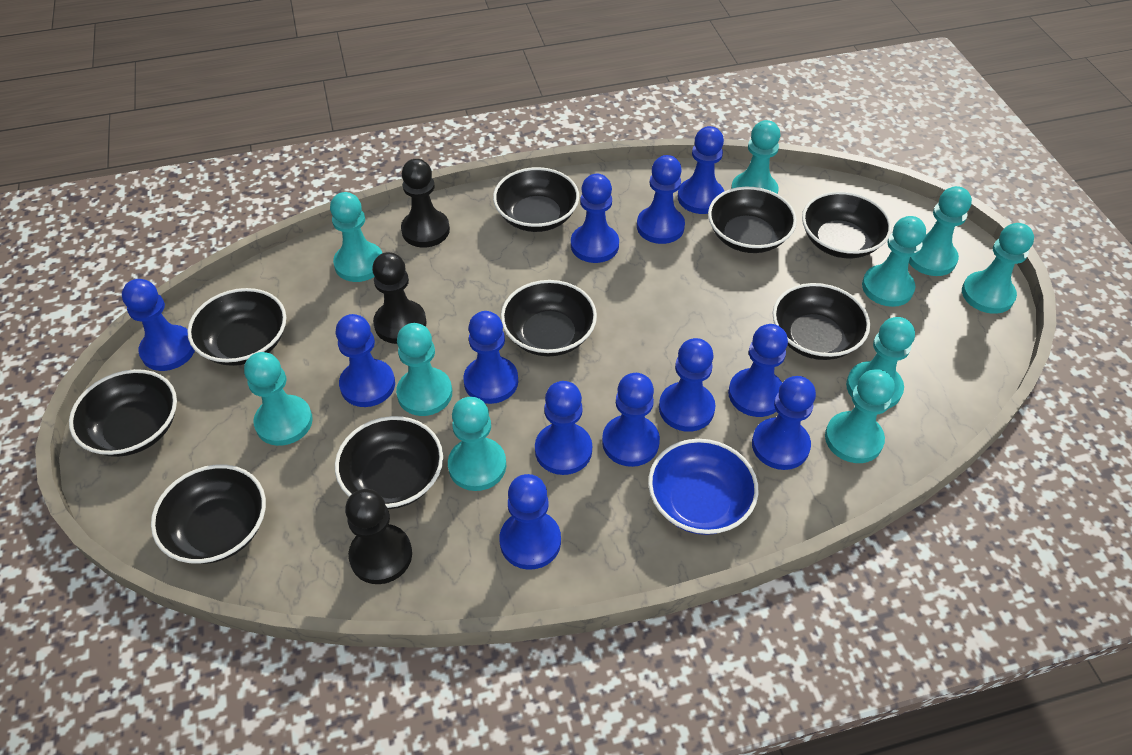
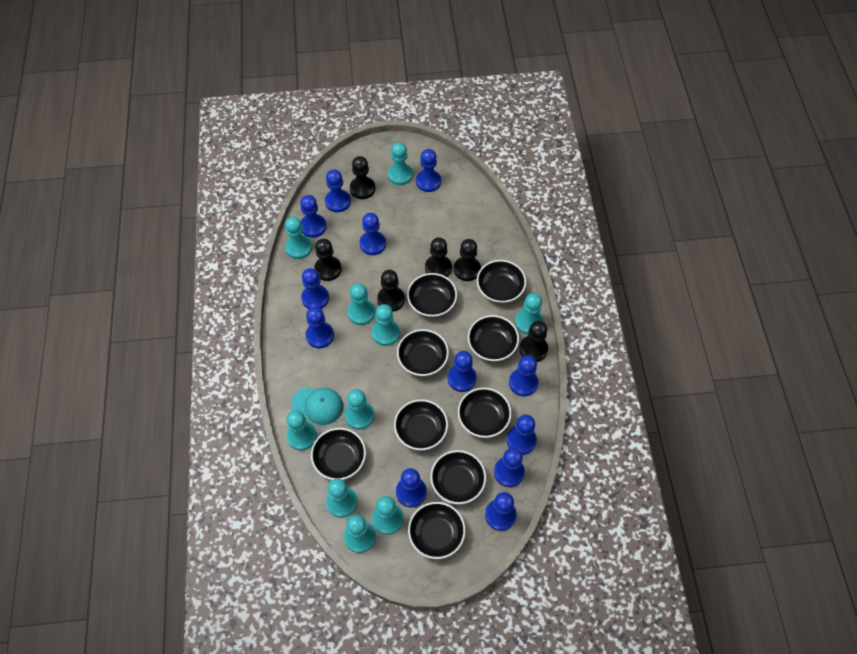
black pawn: [345,489,412,584] [372,252,427,344] [401,159,450,247] = 3 -> [314,239,342,281] [350,156,376,199] [377,270,405,312] [425,237,452,277] [454,239,481,281] [519,321,548,362] = 6
blue bowl: [648,439,758,535] = 1 -> none = 0
turquoise cap: none = 0 -> [291,387,343,425] = 1

